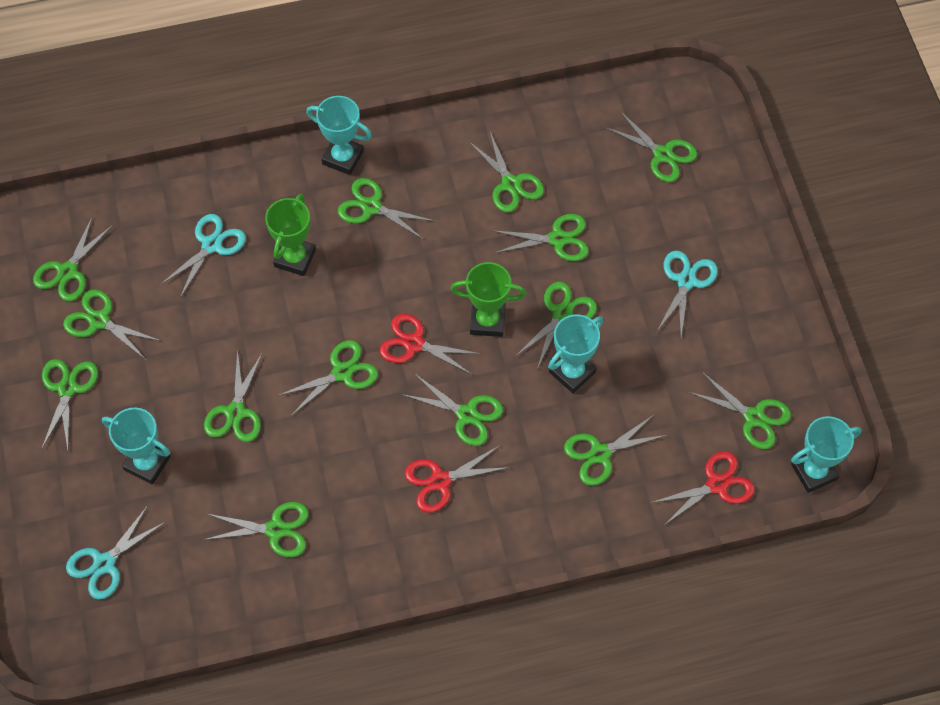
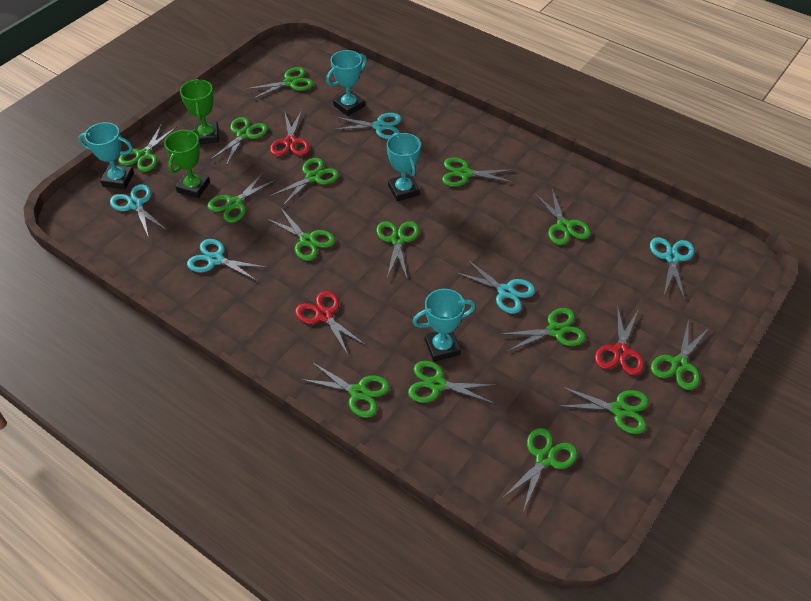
green scissors: [33,215,113,301] [42,359,98,449] [63,289,161,360] [204,349,263,442] [204,502,309,557] [277,340,378,416] [338,178,435,240] [401,373,503,446] [469,132,544,212] [492,214,589,261] [516,282,597,369] [564,414,667,486] [605,111,697,182] [689,372,791,449] = 14 -> [118,123,177,172] [207,172,277,223] [210,117,268,166] [246,67,313,99] [266,208,335,261] [269,158,339,206] [300,362,390,418] [376,221,419,280] [408,361,496,404] [442,157,514,187] [501,308,586,352] [502,428,578,512] [534,189,591,245] [560,386,649,434] [651,319,710,390] = 15
turquoise scissors: [66,505,166,600] [160,214,246,298] [657,251,718,337] = 3 -> [110,184,166,238] [187,239,268,281] [333,113,402,139] [455,259,535,314] [650,237,694,300] = 5

